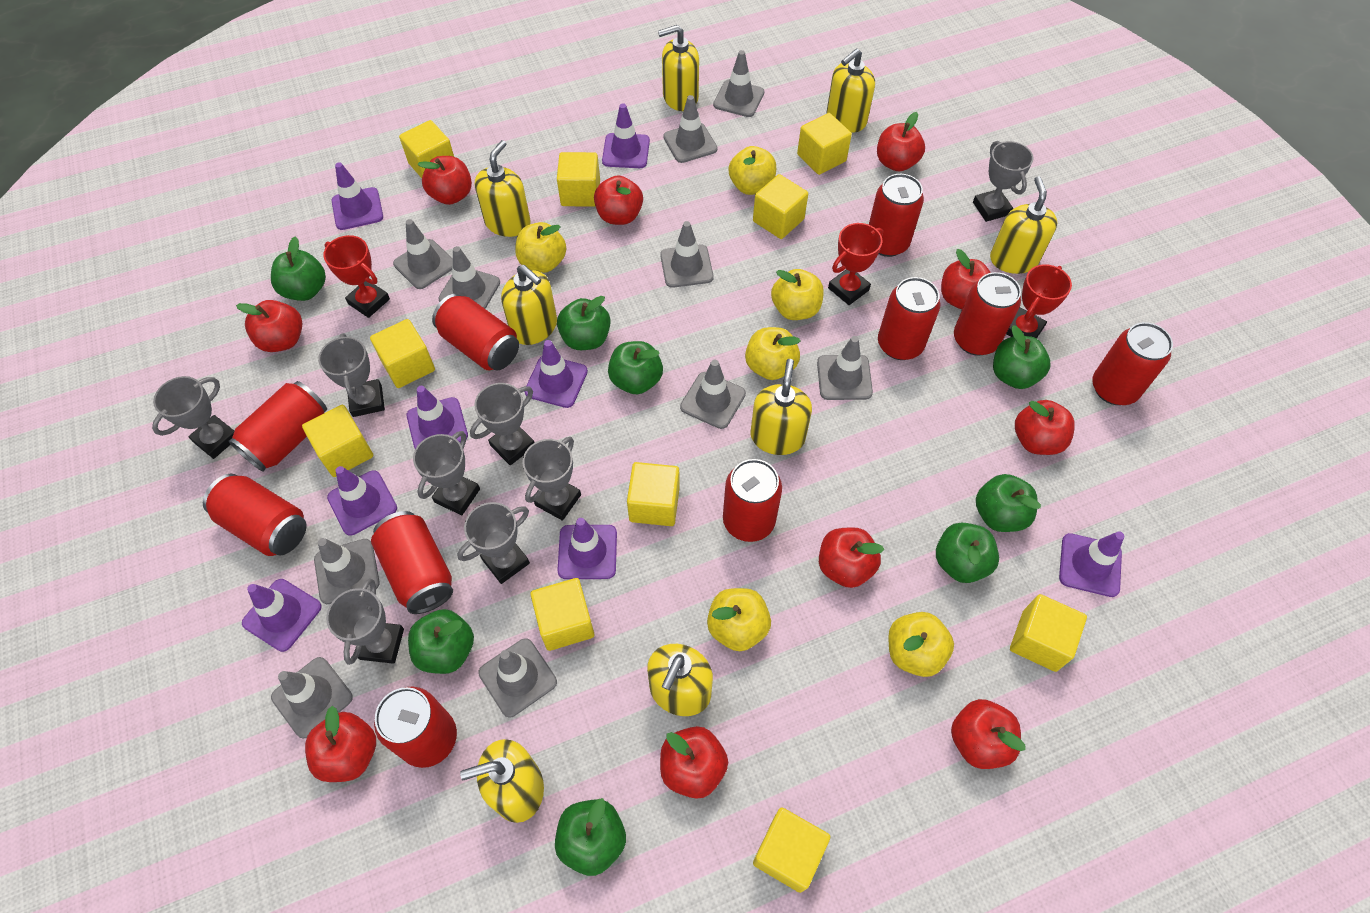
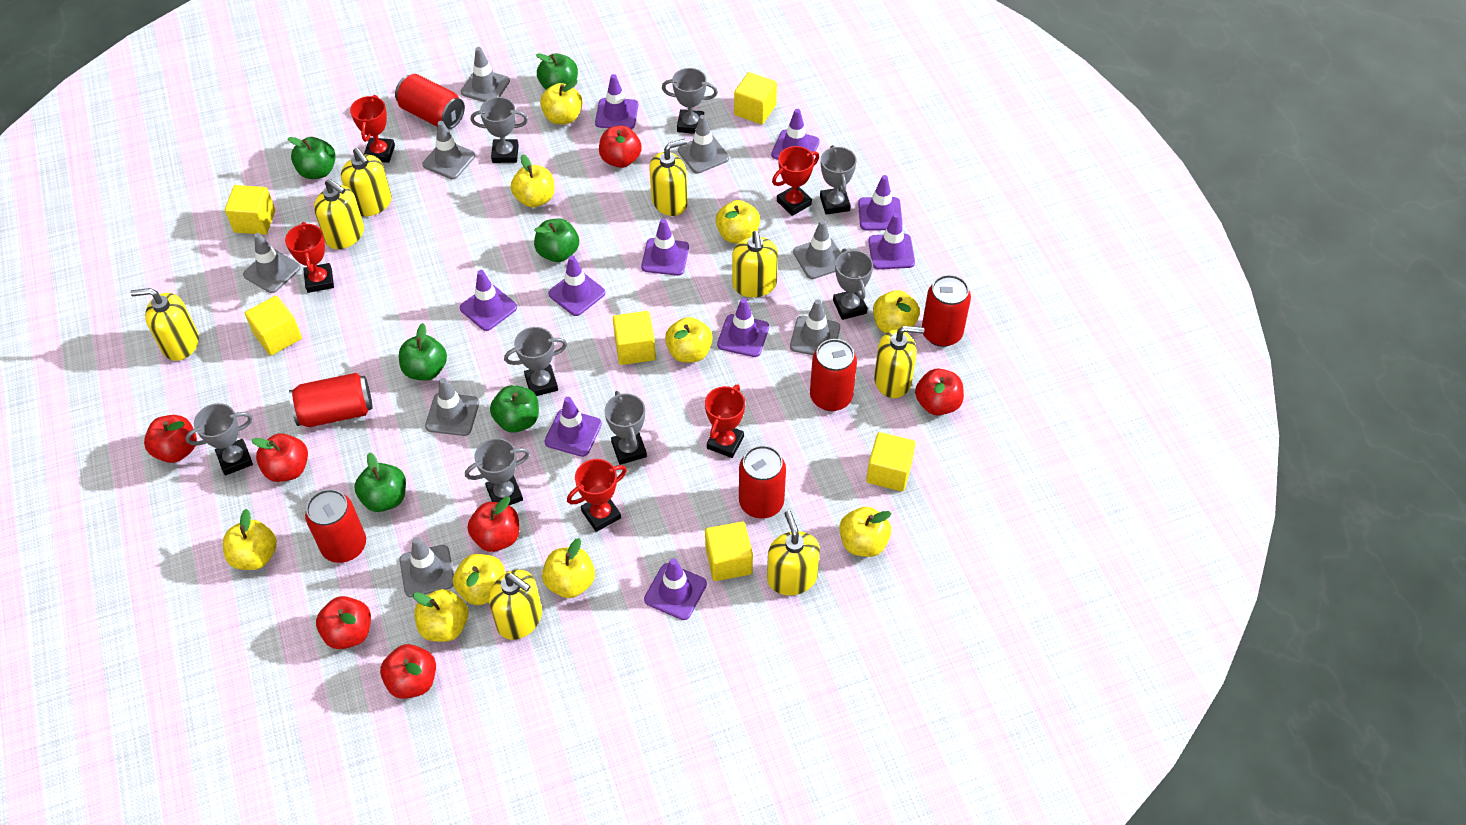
green apple: [271,236,326,301] [408,609,474,674] [555,798,626,876] [557,296,611,350] [608,341,663,394] [936,523,999,583] [976,474,1041,532] [993,326,1051,389] = 8 -> [287,137,336,179] [354,453,406,512] [399,323,447,381] [490,385,539,433] [534,218,579,262] [536,53,578,90] = 6
grey traffic cone: [271,657,353,739] [314,538,380,604] [393,219,453,289] [438,246,500,309] [478,638,557,718] [660,221,714,288] [663,95,718,163] [680,360,746,429] [713,50,764,117] [817,336,873,400] = 10 -> [243,233,301,293] [399,537,454,597] [422,121,475,179] [425,378,479,436] [461,47,510,102] [678,115,729,174] [790,299,840,355] [793,220,841,279] = 8
purple traffic cone: [242,579,322,652] [327,466,397,536] [331,162,383,230] [407,386,468,449] [524,340,588,408] [557,518,617,579] [602,103,650,168] [1059,532,1124,597] = 8 -> [460,270,517,331] [545,397,602,457] [548,255,605,316] [595,74,638,129] [641,219,689,276] [644,558,707,620] [717,298,769,357] [771,109,820,160] [858,175,903,231] [868,213,915,269] = 10
red apple: [236,300,302,352] [305,706,376,782] [418,156,472,205] [594,175,643,225] [660,726,728,799] [819,527,885,588] [877,112,925,172] [941,249,991,309] [951,699,1026,769] [1015,400,1075,455] = 10 -> [144,415,197,463] [251,433,308,482] [316,596,371,649] [380,644,436,699] [468,496,519,552] [599,125,642,168] [915,368,964,415] = 7
red can: [203,474,307,556] [229,381,327,472] [371,511,453,614] [374,687,457,768] [432,294,519,370] [723,459,782,542] [869,174,924,257] [878,277,940,360] [954,272,1021,356] [1092,322,1173,405] = 10 -> [289,373,373,427] [305,489,366,563] [395,74,465,129] [739,445,786,519] [810,339,857,411] [922,275,971,347] = 6
red trophy: [323,235,390,318] [828,223,883,305] [1006,264,1072,338] = 3 -> [285,222,334,293] [350,95,395,163] [567,459,627,532] [705,385,745,458] [772,146,819,216] = 5
yellow apple: [515,222,566,273] [707,588,771,651] [728,146,776,195] [745,327,800,380] [771,269,824,320] [888,612,954,677] = 6 -> [223,509,277,570] [413,589,469,642] [453,554,505,605] [511,154,554,207] [540,80,582,124] [542,538,595,598] [665,317,713,363] [716,200,760,243] [840,507,891,557] [873,290,920,333] = 10
yellow cube: [302,405,373,477] [370,319,435,388] [399,120,454,178] [530,578,594,651] [557,152,600,207] [627,462,680,526] [753,174,808,239] [753,807,830,893] [797,113,852,175] [1010,594,1087,672] = 10 -> [225,185,275,235] [245,296,302,356] [613,311,656,365] [705,521,753,581] [734,72,777,125] [866,432,916,491] = 6

